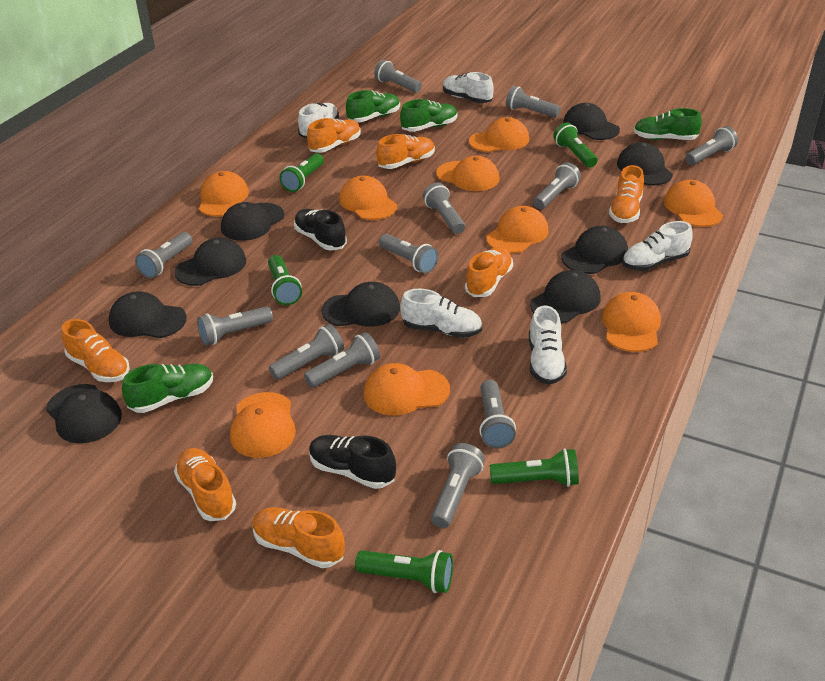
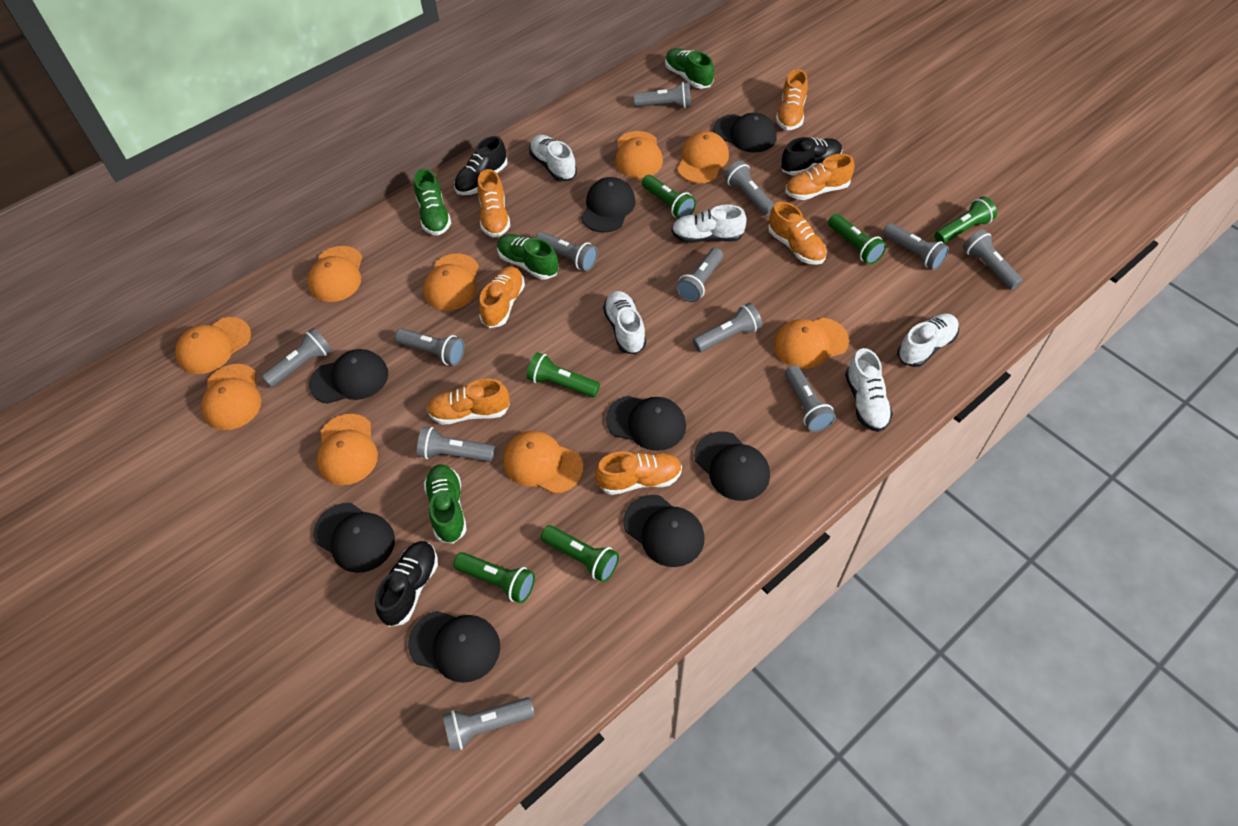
black cap: [46,384,122,443] [109,291,187,338] [174,237,246,286] [221,202,284,241] [322,282,400,327] [530,270,600,323] [561,226,628,274] [563,103,620,140] [617,142,673,185] = 9 -> [309,349,388,404] [313,503,395,573] [408,611,500,683] [581,177,636,233] [606,396,686,451] [623,495,704,567] [694,432,770,501] [713,113,777,153] = 8
black shoe: [294,209,347,251] [309,435,396,489] = 2 -> [375,541,438,627] [454,136,507,195] [781,137,842,176] = 3
green flashlight: [268,255,302,305] [279,153,324,192] [355,550,453,593] [490,448,579,487] [553,123,598,168] = 5 -> [453,552,535,603] [527,352,600,397] [541,525,619,582] [642,175,696,219] [828,214,887,264] [934,197,997,244] = 6

